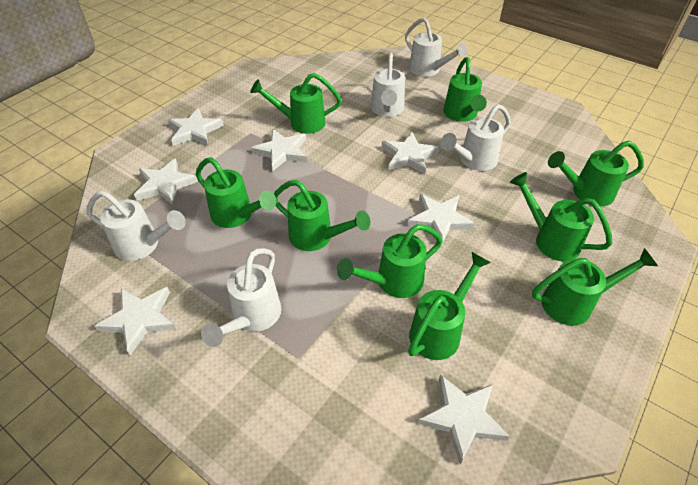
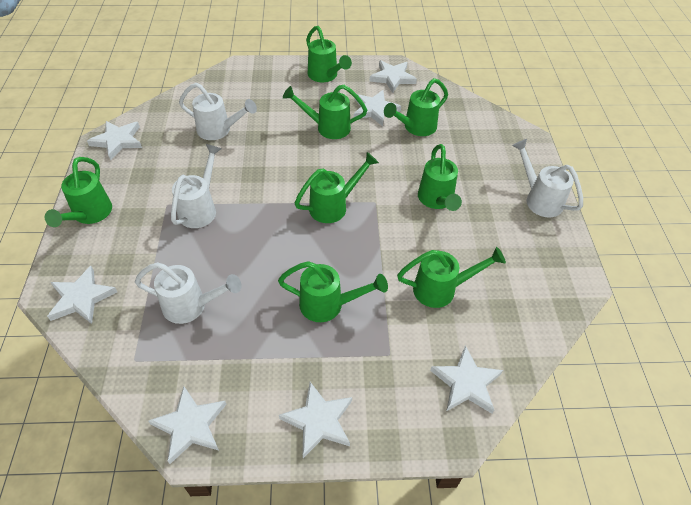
green watering can: [196,157,276,228] [250,73,342,134] [274,180,370,251] [337,224,443,298] [408,252,491,360] [443,57,487,122] [510,172,612,261] [532,248,658,326] [548,140,644,207] = 9 -> [45,157,112,227] [278,261,388,322] [283,85,367,139] [294,152,379,223] [306,26,352,82] [384,78,448,136] [397,247,506,308] [418,144,462,211] = 8
white watering can: [86,191,186,261] [201,248,282,347] [371,53,405,117] [405,17,468,77] [441,104,511,171] = 5 -> [135,262,242,324] [171,144,222,228] [179,83,257,140] [512,139,583,217] = 4

